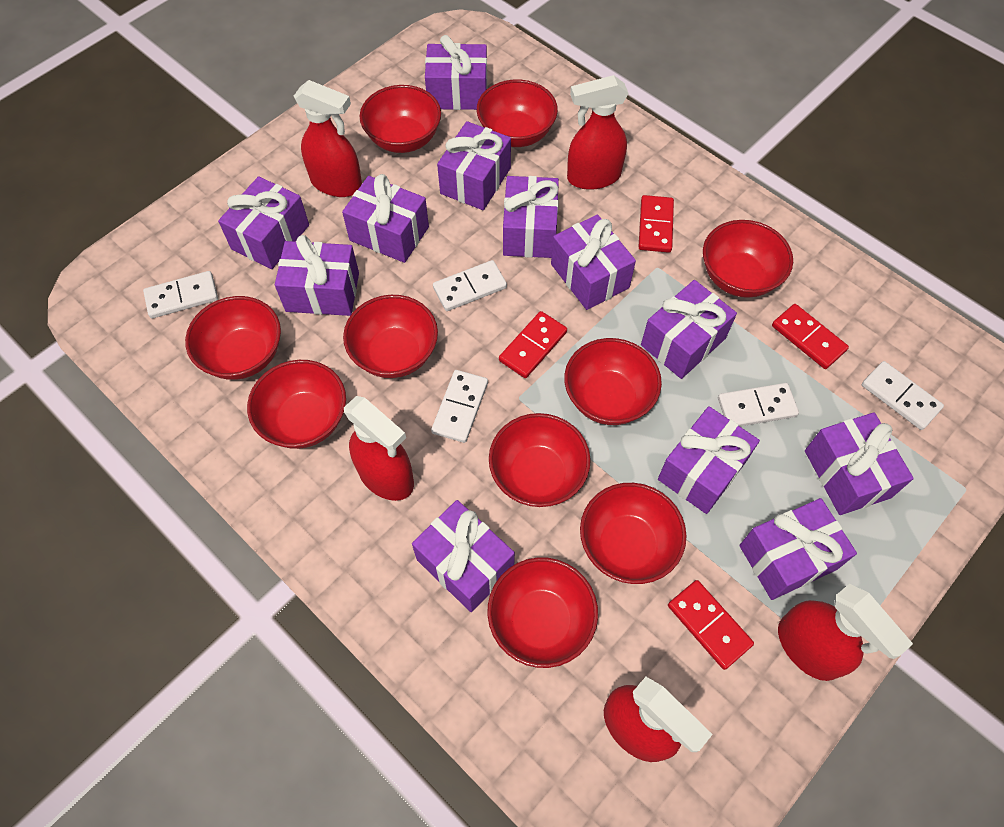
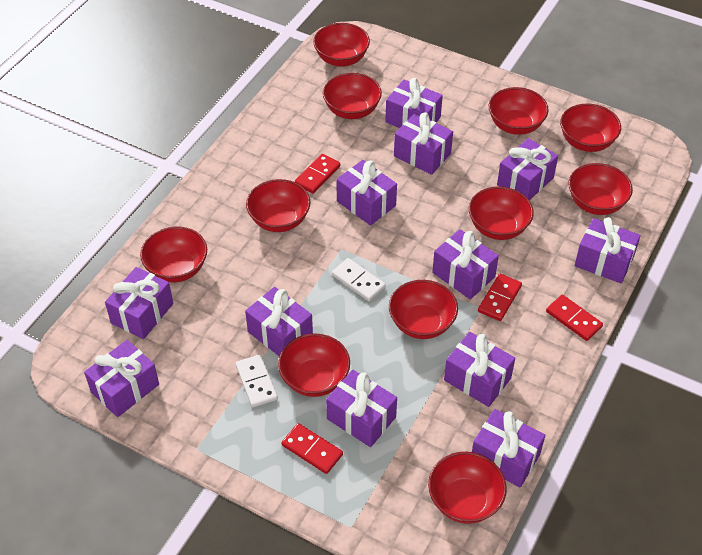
red bowl: [185,296,281,380] [247,360,346,449] [343,295,438,378] [360,85,441,153] [477,80,558,147] [487,557,598,668] [489,413,591,507] [564,338,662,425] [580,483,687,584] [703,220,793,298] = 10 -> [140,227,207,283] [246,179,310,232] [278,334,350,397] [313,23,370,67] [323,73,382,119] [389,280,458,339] [428,452,507,524] [469,187,534,240] [489,87,549,135] [560,104,621,152] [569,163,633,215] = 11
red spray bottle: [294,80,362,197] [344,396,414,501] [567,75,628,190] [604,677,713,762] [778,584,913,681] = 5 -> none = 0
white domino: [143,271,218,318] [431,370,488,443] [433,260,507,311] [718,383,799,426] [862,361,944,430] = 5 -> [236,355,278,407] [332,258,386,301] = 2

